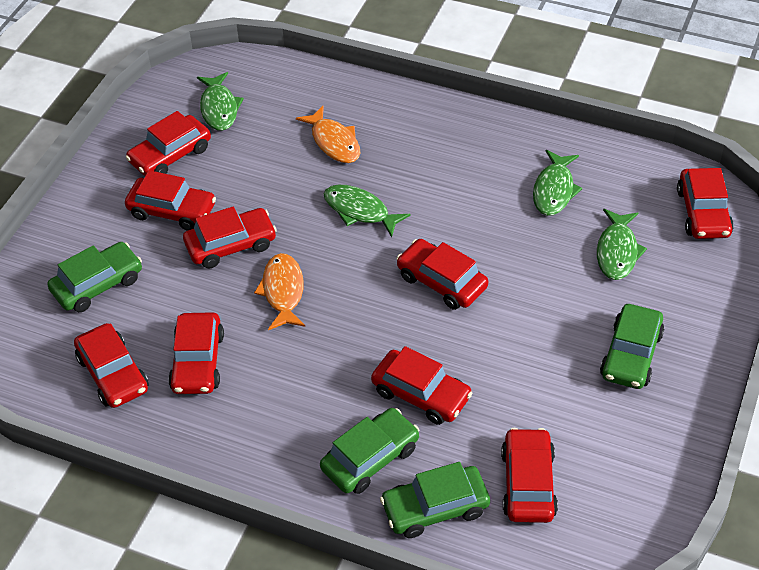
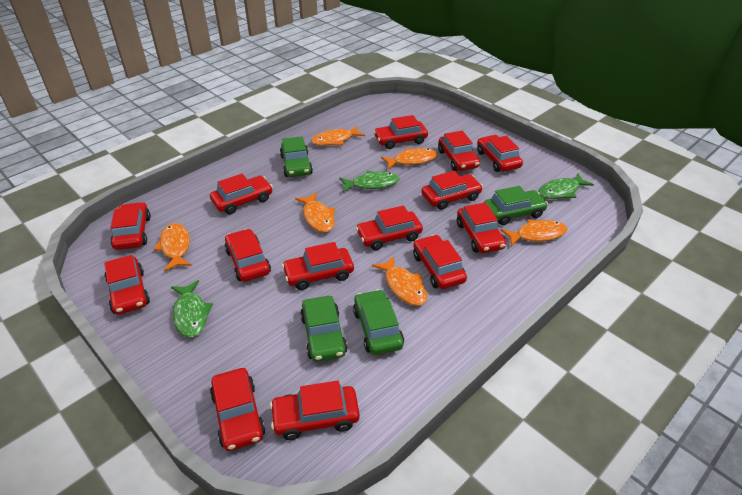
green fish: [197,72,244,131] [324,185,410,237] [533,150,582,216] [597,209,647,280] = 4 -> [171,280,213,338] [340,171,399,192] [538,173,594,199] = 3
orange fish: [254,253,305,330] [296,106,360,163] = 2 -> [154,223,192,271] [295,192,335,233] [311,126,365,146] [372,256,427,306] [381,148,437,169] [501,219,567,246] = 6
red car: [74,323,149,408] [125,170,216,231] [126,111,211,176] [168,312,224,394] [183,207,277,268] [371,346,473,425] [396,239,488,310] [501,428,558,523] [677,168,734,239] = 9 -> [104,255,150,315] [110,202,151,250] [210,174,273,214] [210,368,265,451] [225,229,271,282] [270,381,360,440] [282,242,354,290] [356,205,423,250] [373,115,428,149] [413,235,467,289] [421,171,483,210] [438,131,480,171] [457,203,506,253] [477,135,523,172] = 14

